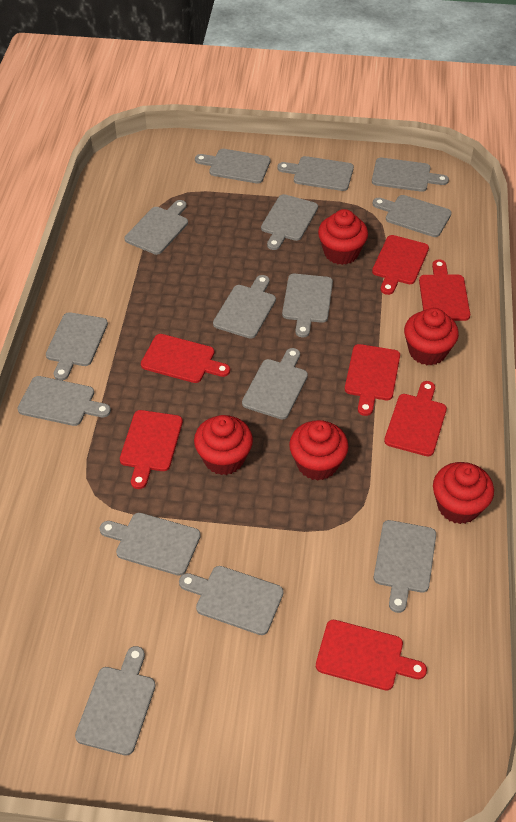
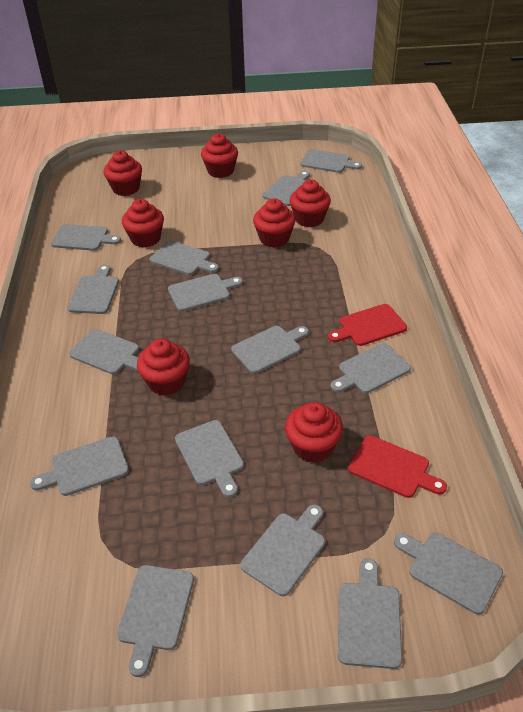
red cupcake: [194,415,253,475] [289,420,349,481] [318,209,368,265] [404,308,459,366] [433,462,494,524] = 5 -> [103,151,142,196] [122,199,164,247] [137,339,190,396] [201,133,238,178] [253,199,296,248] [285,402,343,463] [290,179,331,227] = 7
red cutting board: [120,410,183,489] [141,334,230,383] [316,620,427,691] [345,344,400,416] [372,235,429,295] [384,381,447,457] [419,259,470,321] = 7 -> [328,304,407,346] [348,435,447,498] = 2

